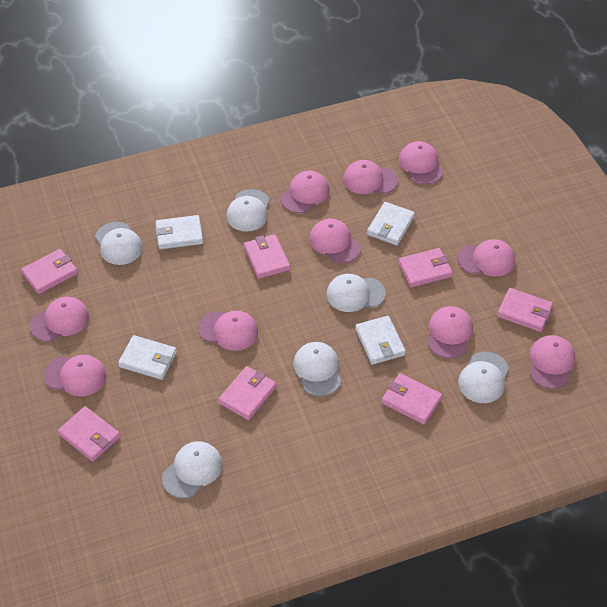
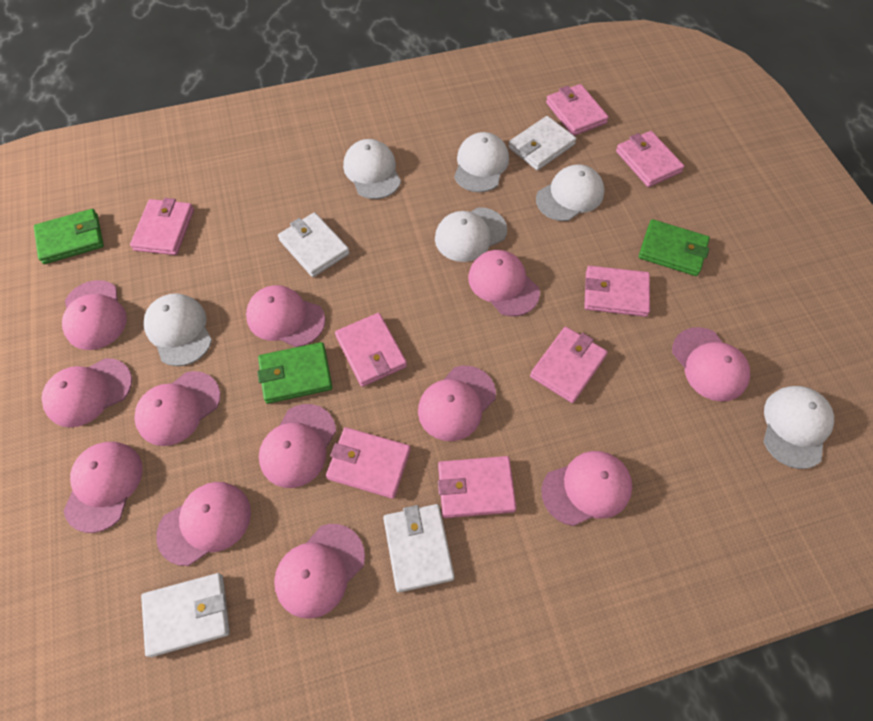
green wallet: none = 0 -> [34,209,104,264] [257,342,333,404] [638,219,710,276] = 3
pink cap: [30,297,89,342] [44,355,106,397] [198,311,258,351] [280,171,330,213] [309,219,361,263] [343,160,398,194] [399,141,443,184] [428,306,473,358] [457,239,515,277] [529,335,575,389] = 10 -> [42,358,132,427] [62,280,127,350] [64,442,143,533] [134,371,221,446] [156,482,251,566] [246,285,325,347] [259,404,336,488] [274,524,365,619] [418,366,496,441] [468,250,540,316] [542,451,632,526] [672,327,750,402] = 12
pink wallet: [21,249,78,294] [58,406,120,462] [218,366,277,420] [244,234,290,279] [382,373,442,425] [398,248,453,288] [497,288,553,332] = 7 -> [130,198,194,255] [326,427,411,499] [335,313,407,387] [438,456,517,518] [530,327,608,403] [546,84,609,136] [584,266,650,317] [616,131,684,187] = 8

